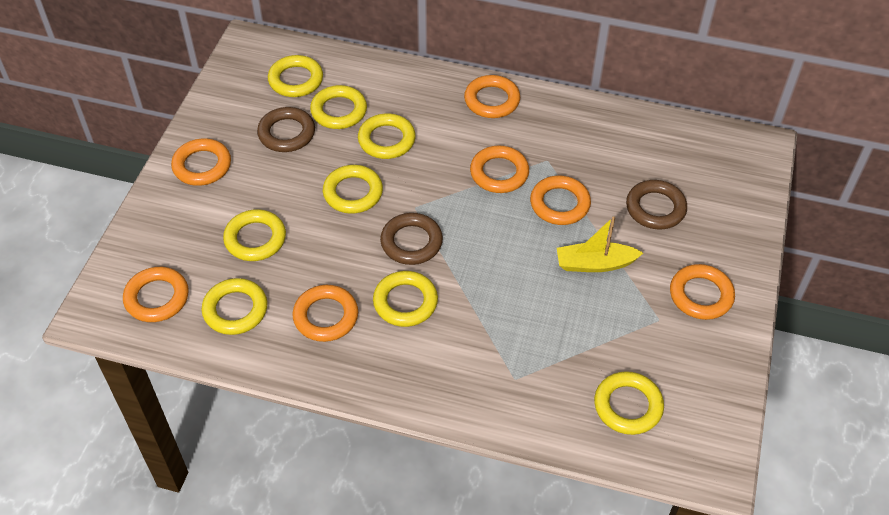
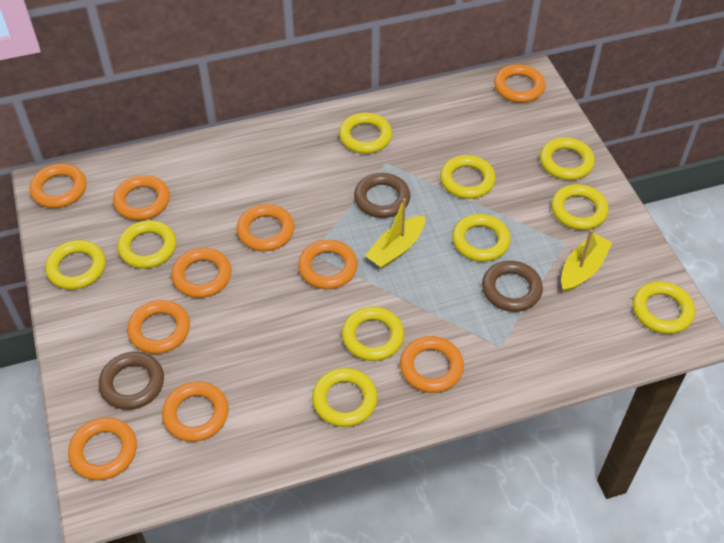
orange ring: [123,267,189,322] [171,138,231,186] [292,285,358,342] [464,75,520,118] [470,146,529,193] [530,176,591,225] [670,264,735,320] = 7 -> [30,164,86,208] [68,417,137,481] [113,175,170,220] [127,300,190,354] [162,381,229,442] [171,248,232,298] [236,204,294,251] [298,240,358,289] [400,336,464,393] [494,64,545,103] = 10
yellow boat: [557,216,643,272] = 1 -> [365,198,425,269] [561,230,612,293] = 2
yellow ring: [201,278,267,335] [223,209,286,261] [268,55,323,97] [310,85,367,129] [323,165,383,214] [358,113,416,159] [373,271,438,327] [594,371,664,435] = 8 -> [45,240,106,290] [117,220,176,269] [312,368,378,427] [339,112,392,154] [342,307,404,361] [440,155,496,199] [452,214,511,262] [540,137,595,180] [551,184,609,230] [633,281,695,334] = 10

